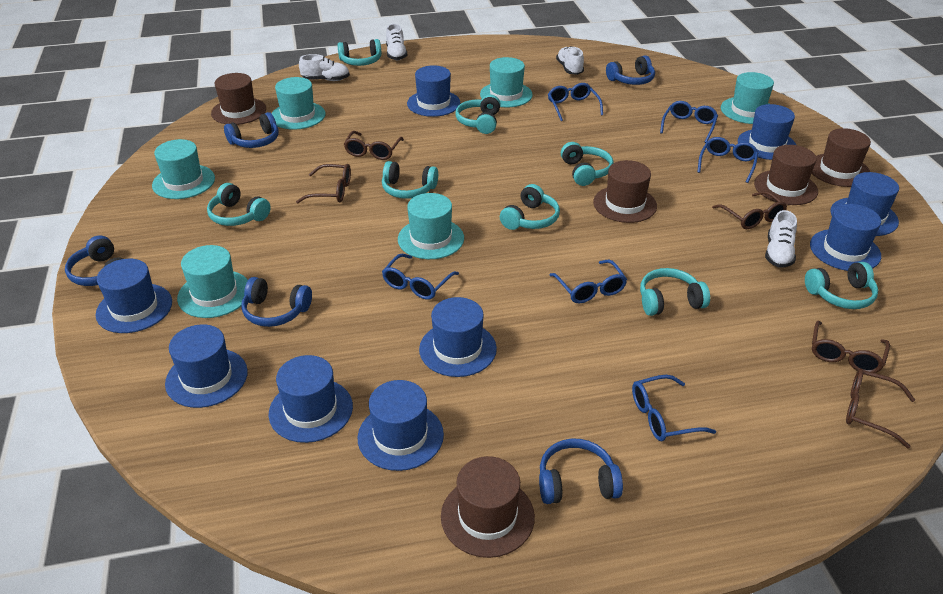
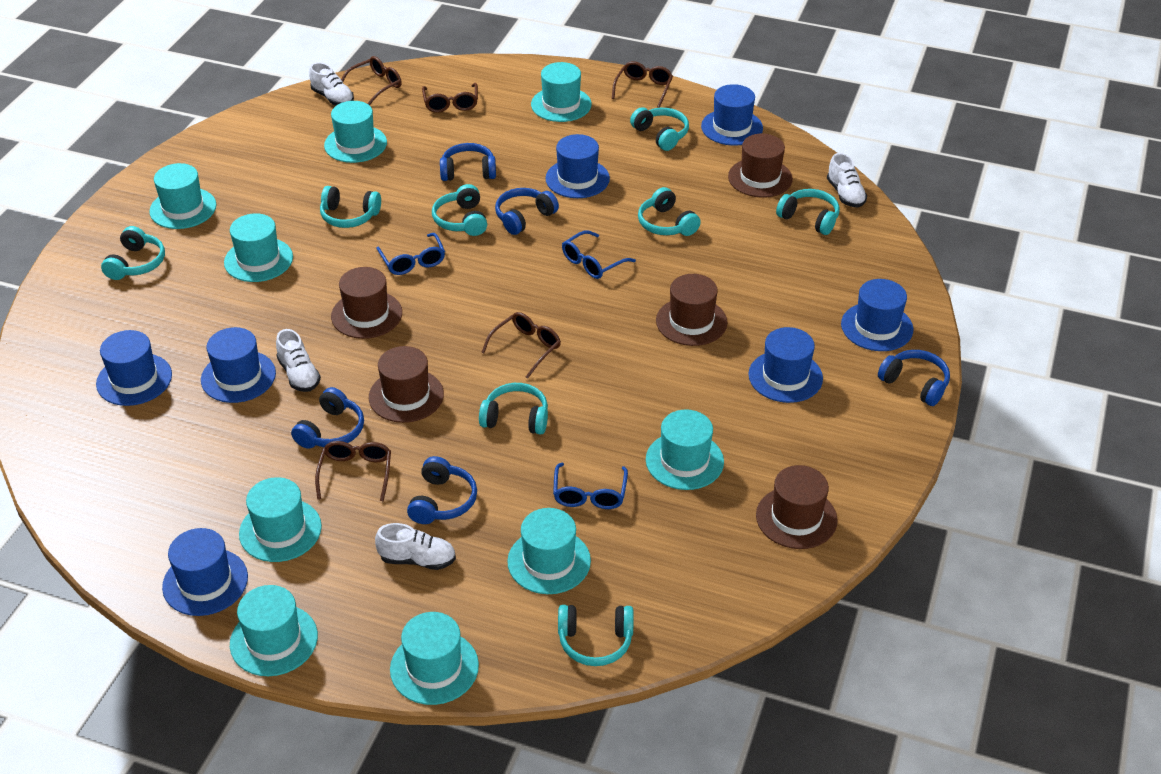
blue glasses: [382,254,459,300] [548,83,603,121] [550,260,627,304] [632,375,716,441] [660,101,718,143] [698,137,758,183] = 6 -> [376,233,445,275] [553,462,628,509] [562,230,636,279] = 3
blue hat: [95,259,172,333] [165,324,248,408] [269,355,353,443] [358,380,444,471] [407,65,460,117] [419,297,497,377] [738,104,796,160] [810,204,881,271] [830,172,899,236] = 9 -> [96,330,172,406] [162,528,248,616] [201,327,276,403] [545,134,610,198] [701,84,763,146] [748,327,823,403] [841,279,913,351] = 7
turquoise hat: [152,139,215,199] [177,245,248,318] [271,77,325,130] [398,193,464,259] [480,57,533,107] [721,72,774,124] = 6 -> [149,163,216,229] [224,213,293,282] [230,585,318,676] [239,477,322,562] [324,101,387,163] [390,612,479,705] [507,508,591,594] [531,62,592,122] [646,409,724,490] = 9

